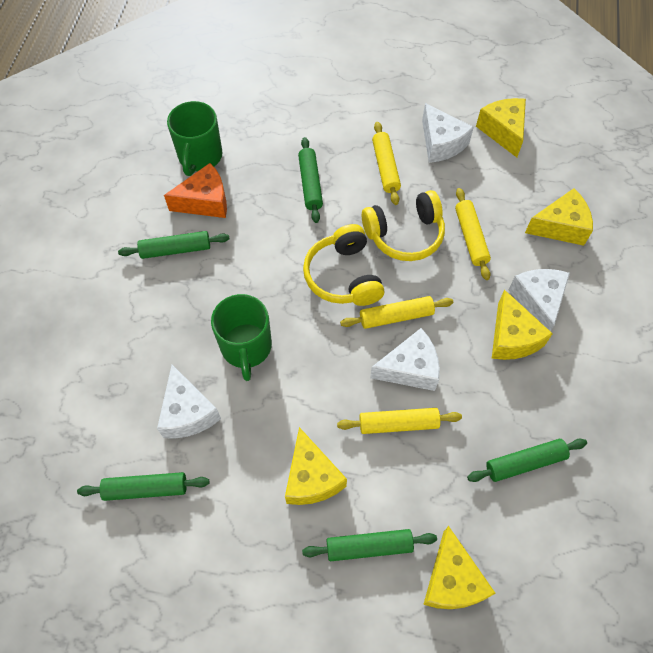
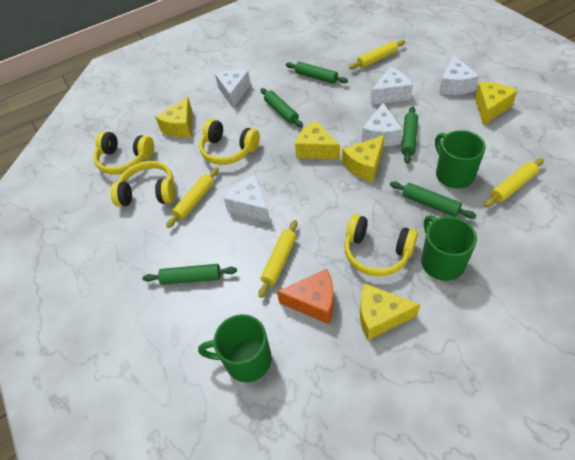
green mug: [167,101,223,176] [211,294,272,381] = 2 -> [198,314,272,382] [421,215,477,281] [435,130,486,188] = 3
white cheese: [157,365,221,439] [370,328,440,391] [422,103,474,163] [509,269,570,332] = 4 -> [215,70,251,108] [223,175,271,223] [362,103,402,146] [370,67,413,105] [439,55,479,95] = 5
yellow headphones: [303,224,384,306] [362,190,445,261] = 2 -> [93,131,154,175] [110,161,175,207] [199,119,260,165] [344,214,418,276] = 4

